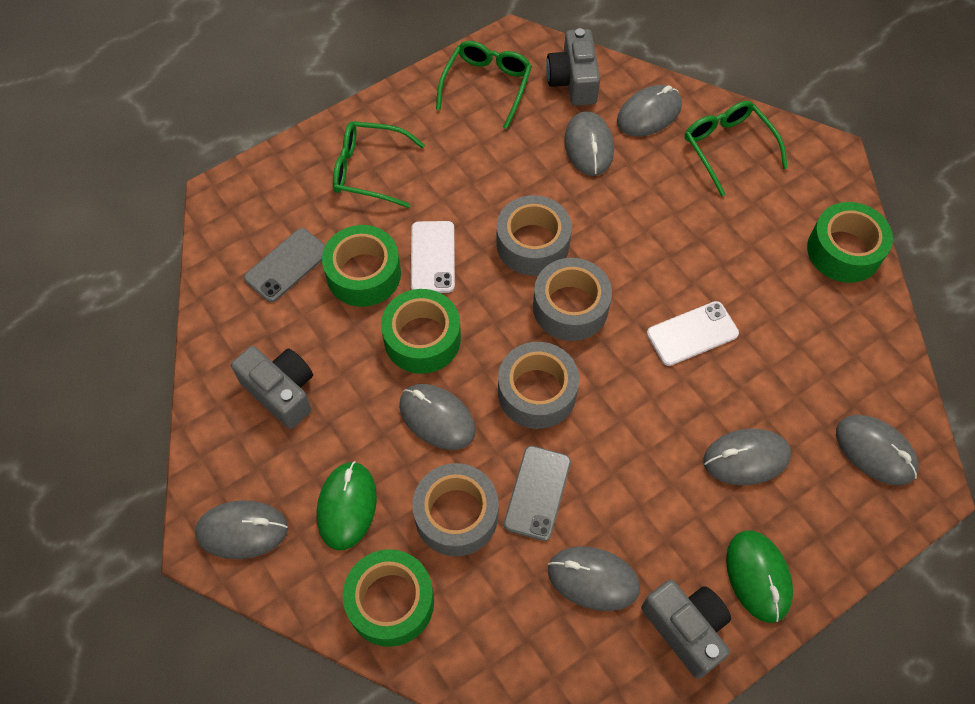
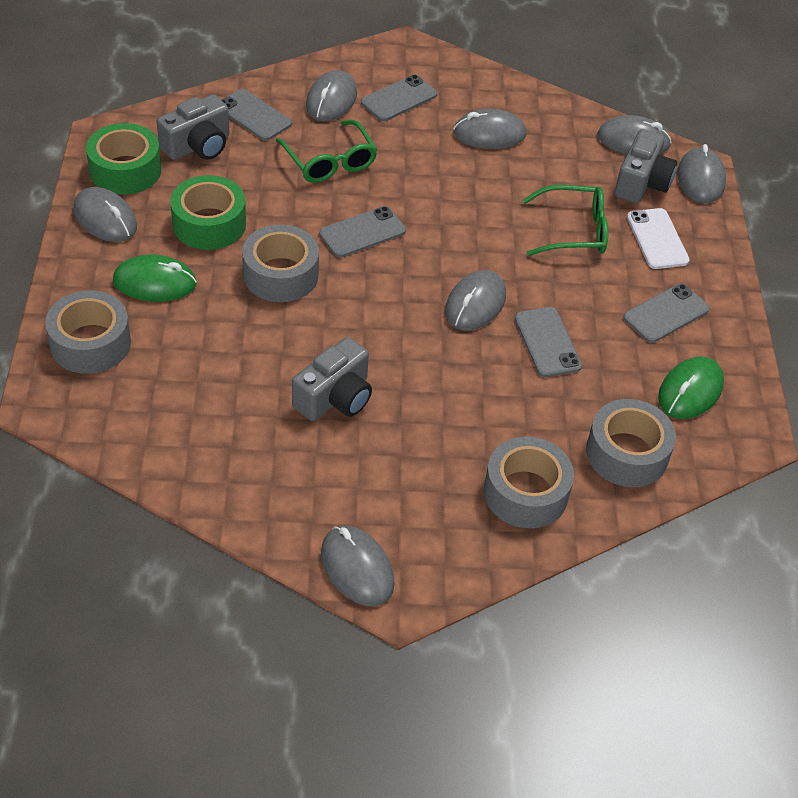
green glasses: [333,121,425,208] [436,41,532,129] [685,101,788,197] = 3 -> [276,120,377,183] [522,185,608,256] = 2
green tape: [322,225,401,307] [343,549,434,647] [381,289,461,374] [807,202,893,283] = 4 -> [86,123,161,195] [170,175,246,250] = 2
grey phone: [244,228,325,302] [504,446,571,541] = 2 -> [221,89,292,141] [319,206,406,258] [361,75,437,121] [515,307,582,377] [623,284,710,343] = 5
white phone: [411,221,455,293] [647,301,739,366] = 2 -> [627,208,690,269] = 1

